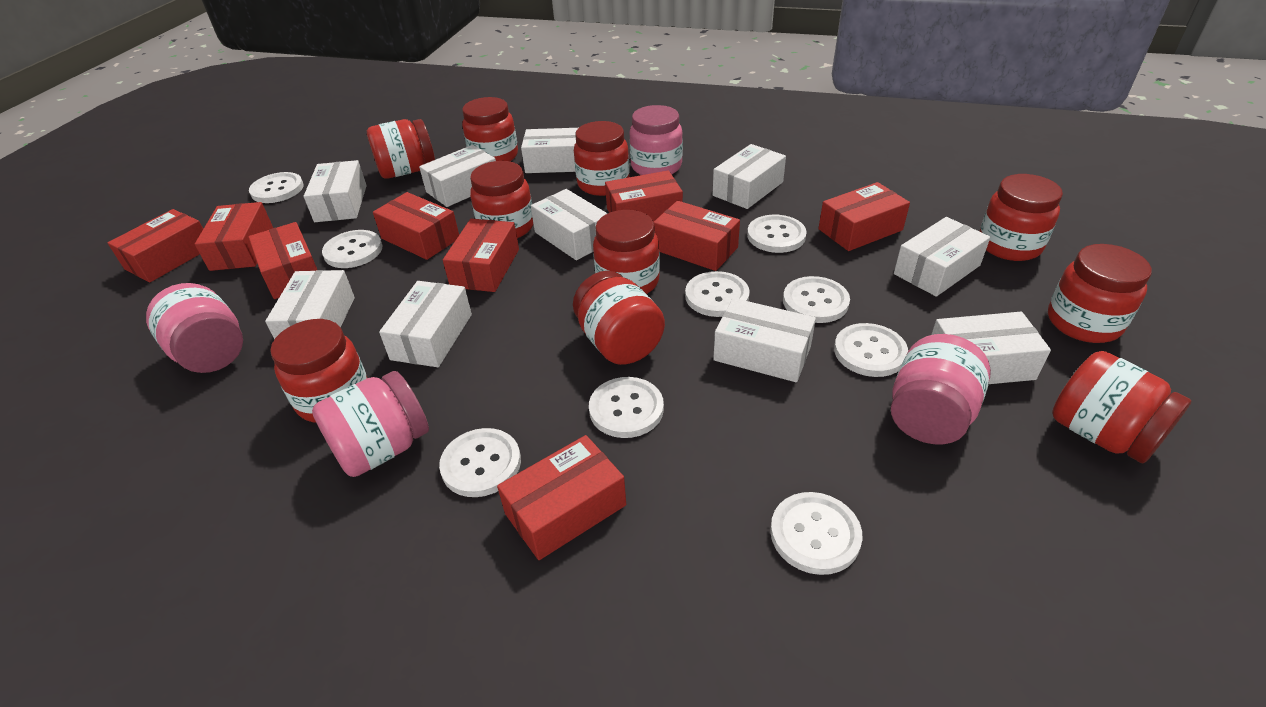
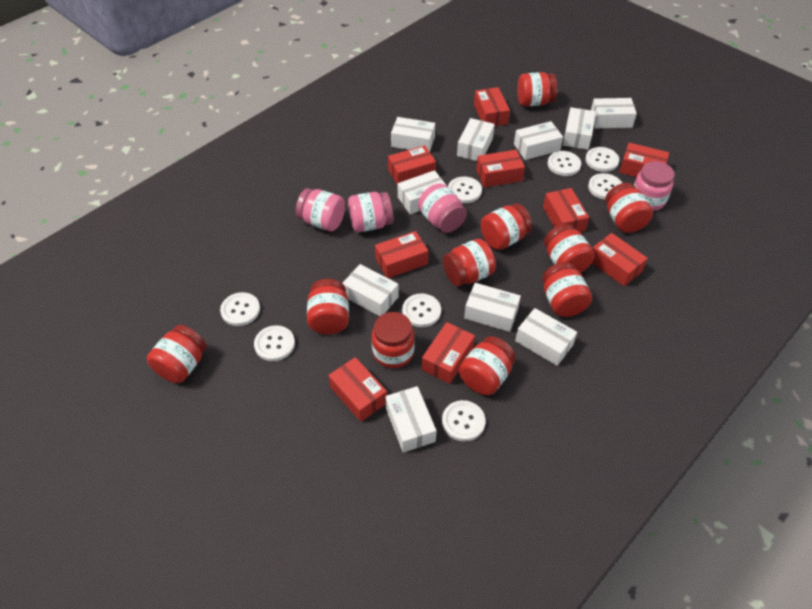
white button: [249,172,304,203] [322,230,382,268] [439,428,521,497] [589,377,664,438] [685,271,750,317] [747,215,807,253] [770,492,863,575] [783,276,850,323] [834,323,908,377] = 9 -> [220,292,260,326] [254,325,295,361] [402,293,441,327] [442,400,486,441] [448,177,482,203] [548,151,581,176] [585,147,619,172] [588,173,622,200] = 8

